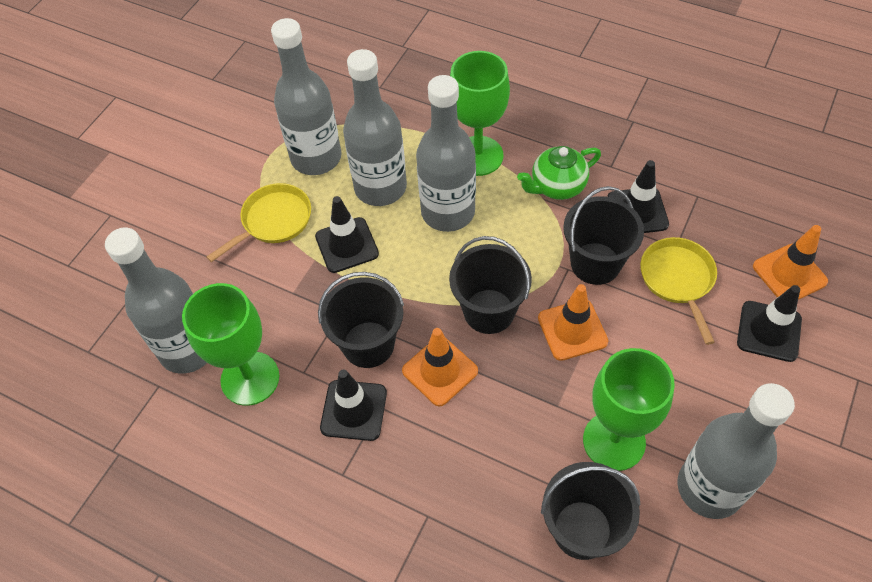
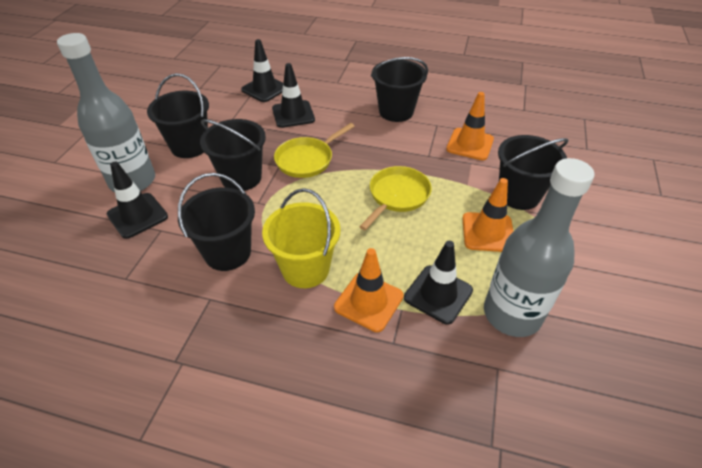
black bucket: [318,272,404,368] [449,236,532,334] [541,462,640,560] [563,186,644,285] = 4 -> [147,73,209,158] [178,173,255,271] [200,119,266,191] [371,57,428,122] [498,135,569,210] = 5
green goblet: [182,283,279,406] [450,51,510,176] [583,348,675,471] = 3 -> none = 0
green teapot: [517,146,601,200] = 1 -> none = 0
grey bottle: [105,228,207,374] [271,18,342,175] [343,49,407,206] [416,75,476,232] [677,383,795,519] = 5 -> [57,33,155,192] [484,158,594,337] = 2
yellow bucket: none = 0 -> [262,188,340,288] = 1

